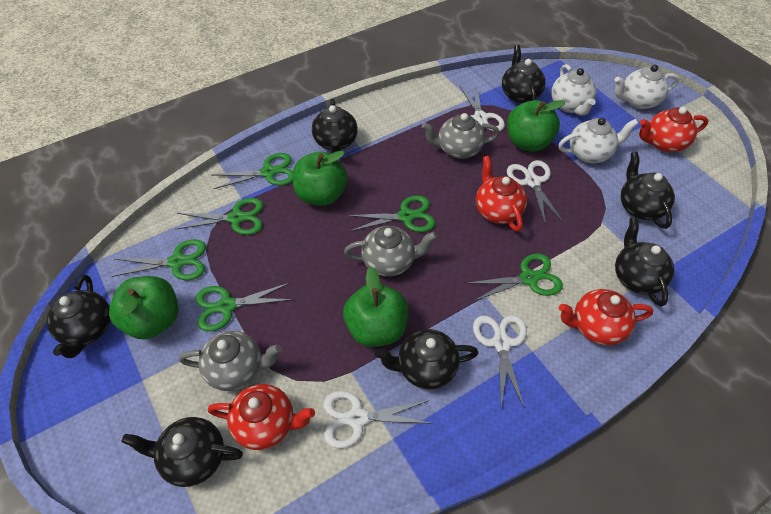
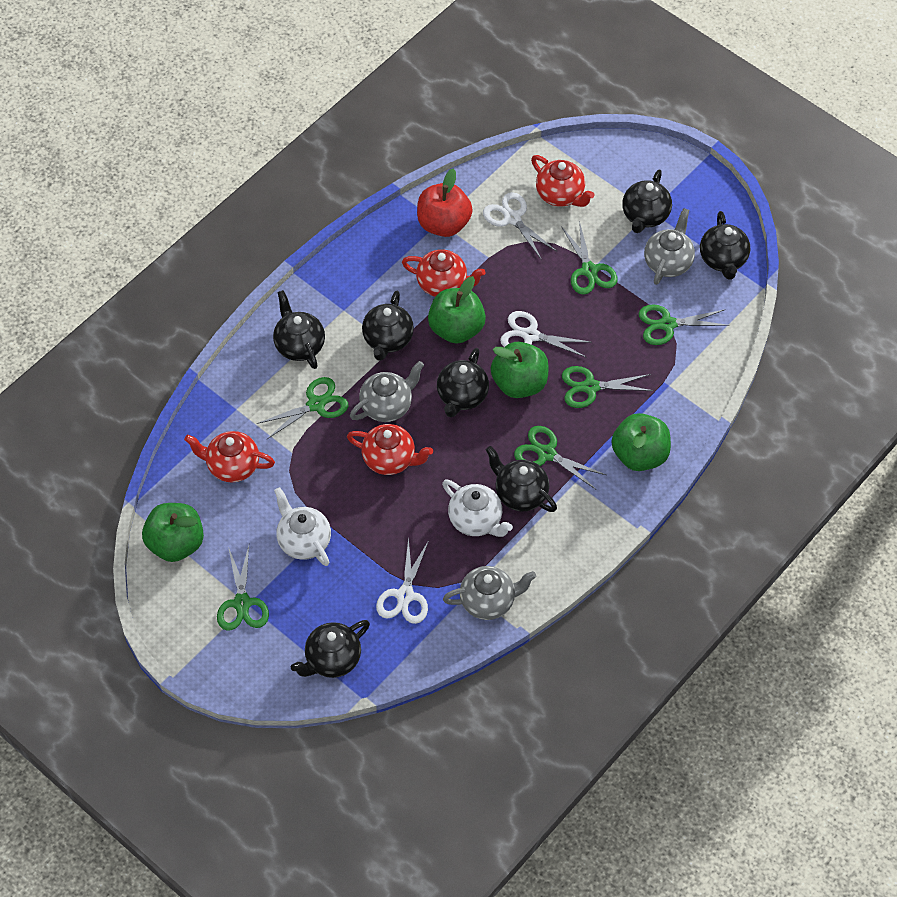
red apple: none = 0 -> [417,168,473,237] = 1
white scissors: [324,391,433,448] [460,83,505,131] [473,315,527,409] [507,160,564,225] = 4 -> [376,536,429,624] [483,192,556,260] [500,311,590,358] = 3
white teapot: [551,64,596,116] [558,118,639,163] [614,65,679,109] = 3 -> [274,487,331,566] [442,479,513,537] = 2

